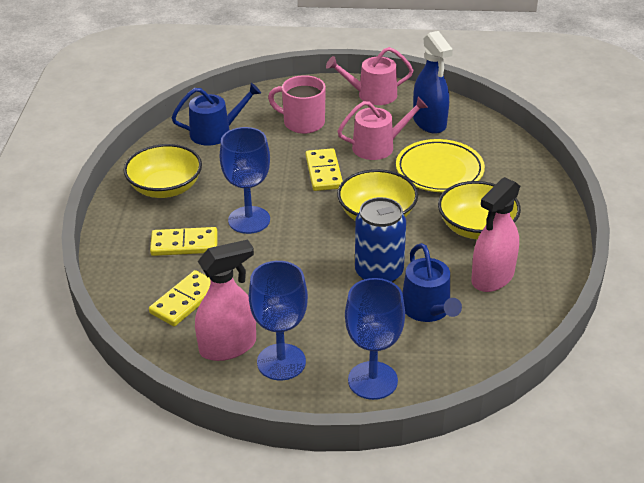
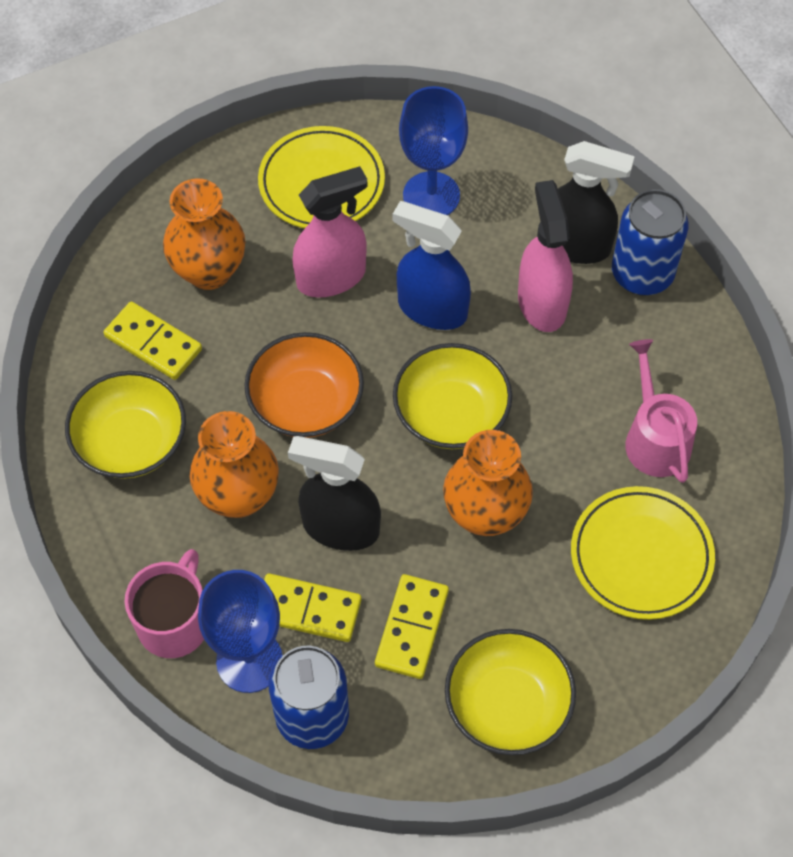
black spray bottle: none = 0 -> [288,436,381,551] [558,141,635,264] = 2
blue can: [355,197,406,282] = 1 -> [269,646,349,749] [612,189,689,296] = 2
blue goblet: [220,127,270,234] [249,261,308,380] [345,278,405,400] = 3 -> [198,570,282,693] [399,86,468,215] = 2
blue watering can: [171,83,261,145] [402,243,462,322] = 2 -> none = 0
orange bowl: none = 0 -> [244,332,364,438] = 1
orange vase: none = 0 -> [163,178,245,290] [190,411,279,518] [443,430,533,536] = 3
pink watering can: [326,47,413,105] [337,97,428,160] = 2 -> [625,339,697,483] = 1
yellow plate: [396,139,485,192] = 1 -> [258,126,385,228] [571,486,715,620] = 2

